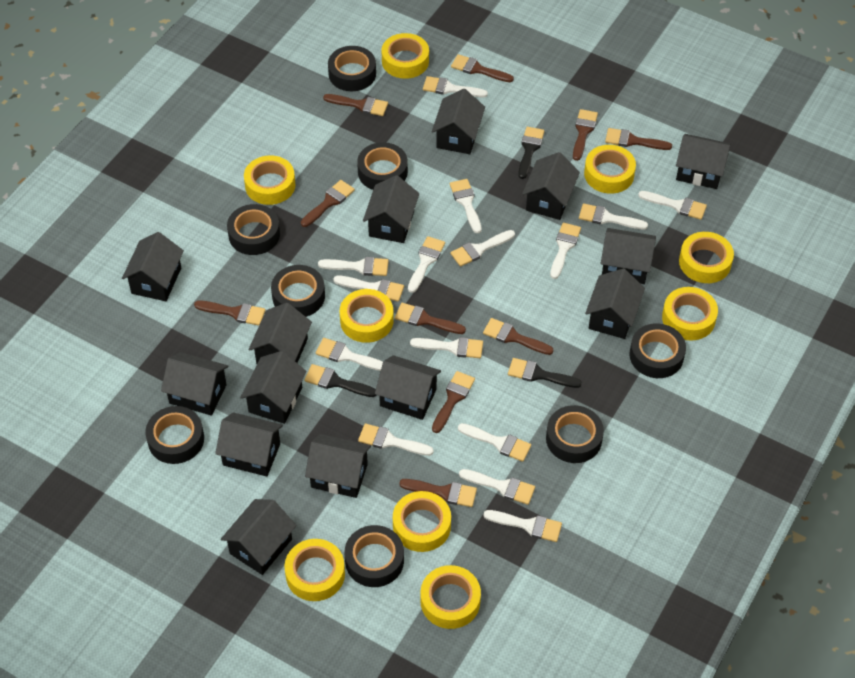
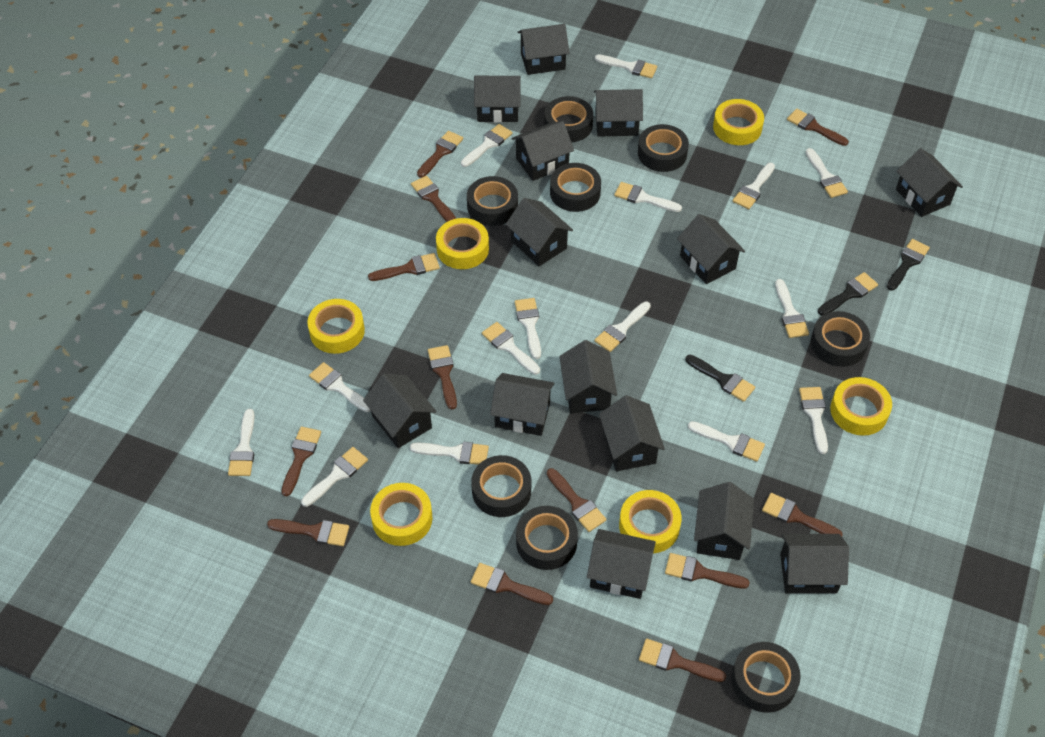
brown brush: [194,300,266,326] [301,180,355,227] [323,94,388,116] [395,303,466,334] [399,479,477,507] [432,371,475,433] [451,54,514,82] [483,318,554,355] [573,109,598,161] [605,128,672,150] = 10 -> [267,519,349,546] [281,427,321,496] [368,253,440,281] [411,176,456,222] [417,131,463,178] [428,345,457,410] [471,563,553,605] [547,468,606,532] [639,639,726,682] [665,553,750,589] [762,493,843,536] [787,109,849,146] = 12
yellow tape: [244,155,295,205] [284,539,345,601] [340,289,394,343] [381,33,429,79] [393,491,451,552] [420,565,481,629] [584,145,636,194] [662,287,718,341] [679,232,734,283] = 9 -> [307,299,365,354] [370,483,432,546] [436,218,489,269] [619,490,682,553] [713,99,764,145] [830,377,892,436] = 6

